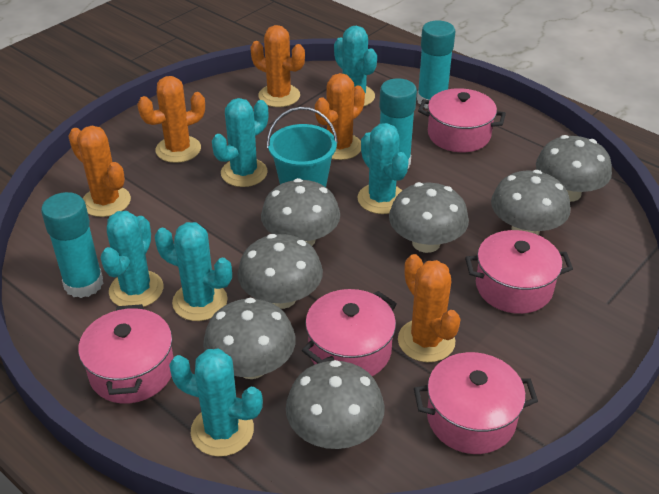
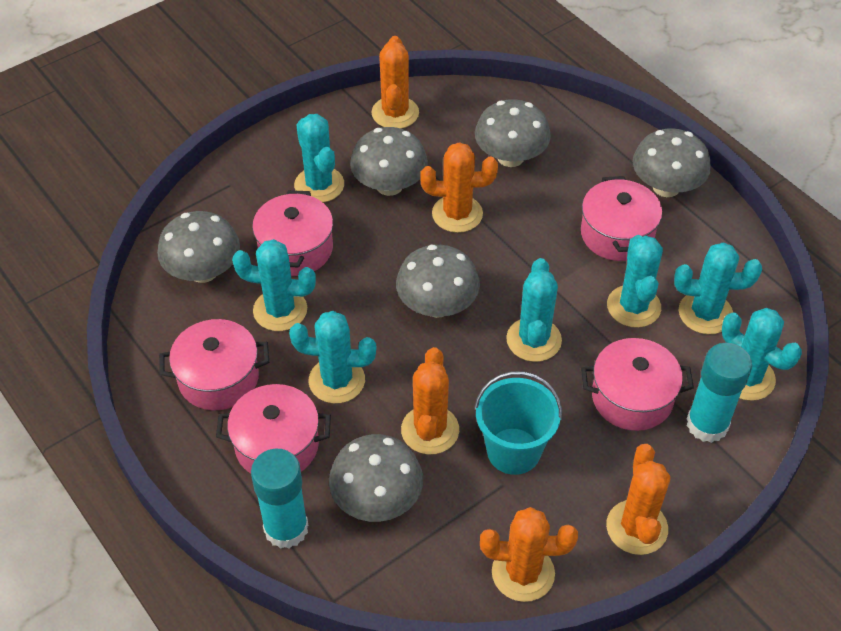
grey mushroom: [203,298,296,379] [237,234,323,309] [261,178,340,246] [286,360,385,449] [389,182,469,253] [491,170,571,235] [536,135,612,202] = 7 -> [157,211,240,283] [329,434,423,522] [350,127,428,196] [396,245,480,318] [475,99,551,167] [633,128,711,197] = 6
turquoise cactus: [101,211,164,307] [155,222,232,321] [169,349,263,457] [212,98,268,187] [334,25,377,106] [357,123,409,214] = 6 -> [232,239,316,331] [289,311,376,404] [294,114,344,203] [506,258,562,362] [607,235,663,328] [674,242,762,334] [722,308,802,401] = 7
turquoise glue stick: [41,192,104,298] [379,78,417,168] [417,21,456,109] = 3 -> [251,448,308,549] [687,343,752,443] = 2

